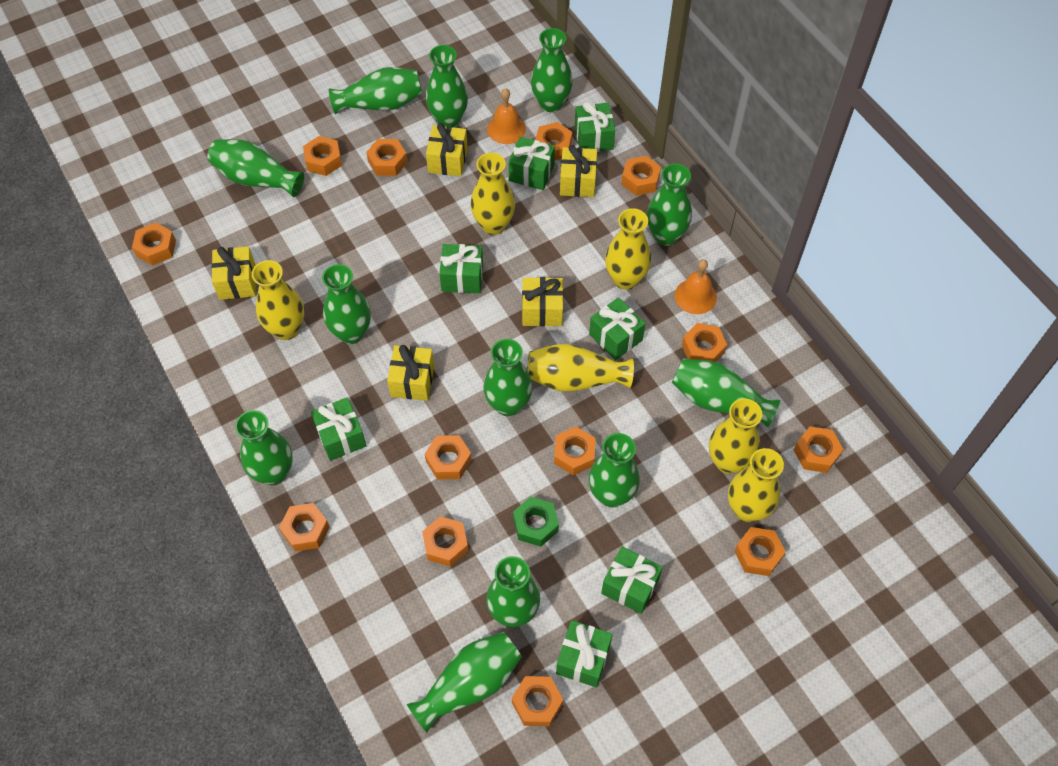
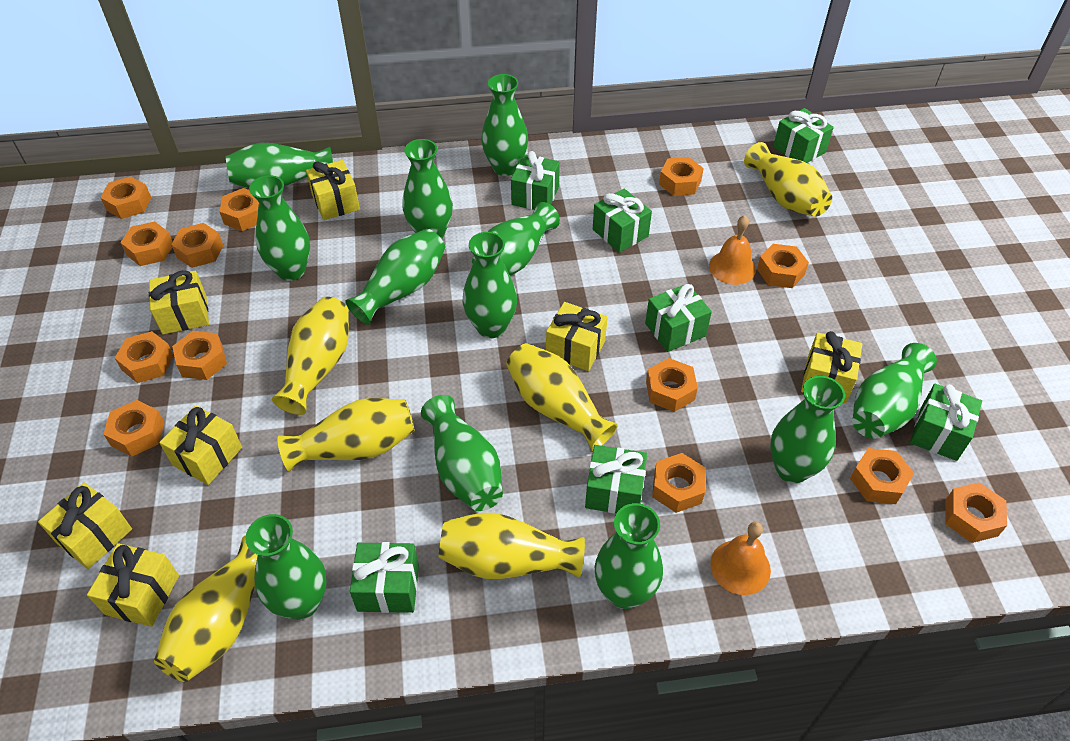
green nut: [513,497,559,546] = 1 -> none = 0
yellow gift: [211,246,256,300] [387,345,434,401] [426,123,468,177] [522,277,563,326] [560,145,597,197] = 5 -> [38,482,132,569] [87,543,179,627] [149,270,209,334] [159,405,242,485] [306,160,360,220] [546,302,608,371] [801,331,862,403] = 7

